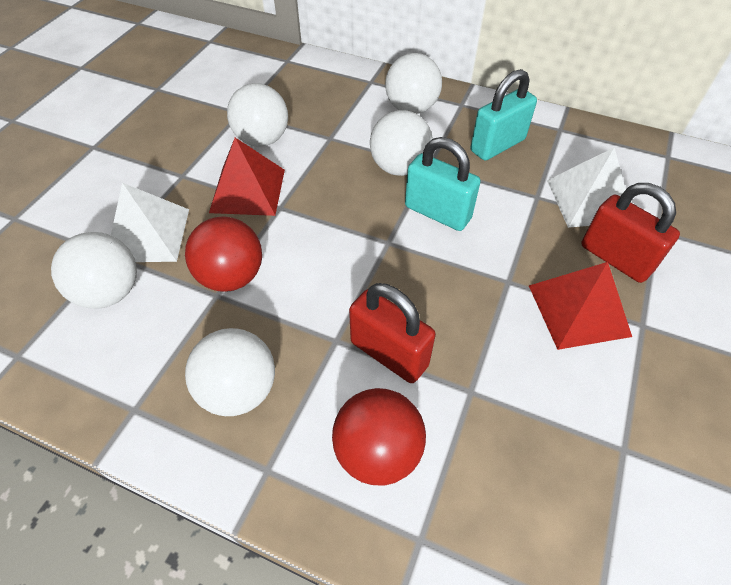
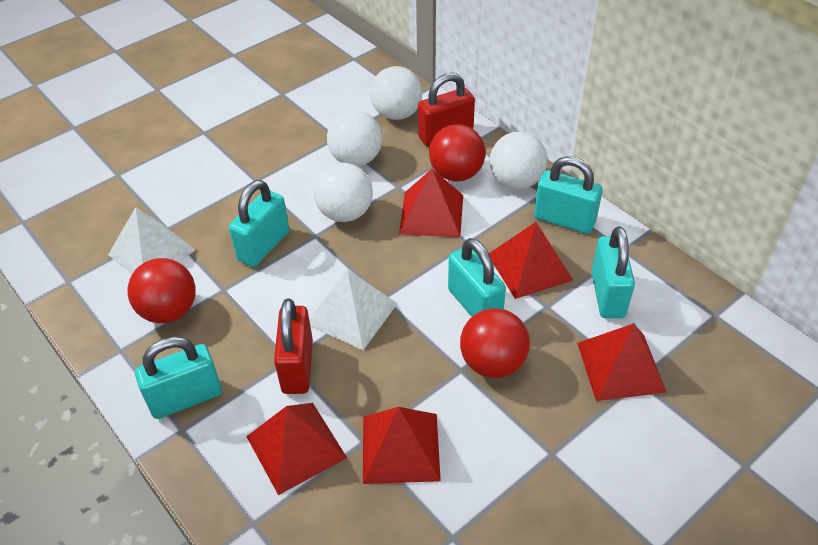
red ball: [185,217,262,292] [332,388,426,485] = 2 -> [127,258,195,324] [429,124,486,182] [460,308,530,378] = 3
red pyramid: [209,138,285,216] [529,262,632,350] = 2 -> [246,403,347,495] [363,407,441,484] [399,169,463,238] [489,222,573,299] [577,323,667,401] = 5
turquoise padlock: [405,137,481,231] [470,69,537,161] = 2 -> [135,336,222,419] [229,180,289,267] [448,238,506,317] [534,156,603,234] [591,226,635,318] = 5
white ball: [51,232,137,309] [185,328,275,416] [227,83,288,147] [370,110,433,176] [385,53,442,114] = 5 -> [314,163,373,222] [327,110,382,166] [370,66,422,120] [490,132,547,189] = 4

